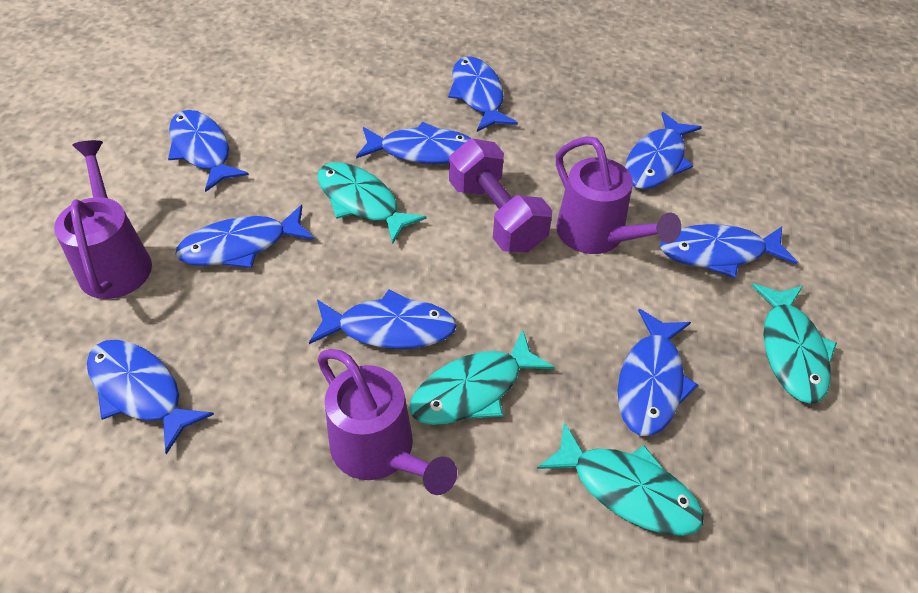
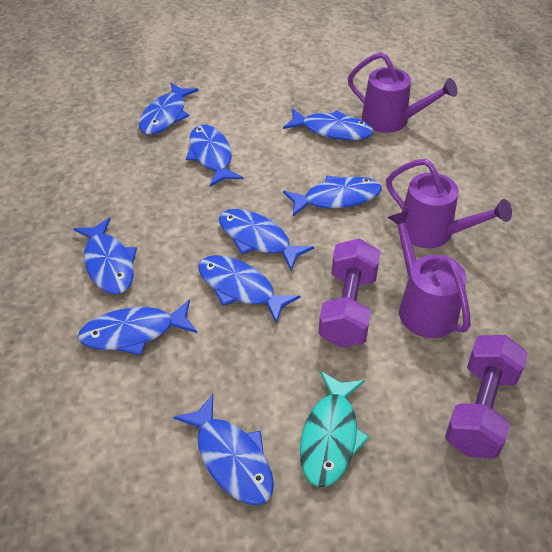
purple dumbbell: [449,138,552,252] = 1 -> [318,238,381,347] [445,335,528,459] = 2
turquoise fish: [317,162,427,245] [409,330,555,425] [537,422,704,536] [751,284,837,404] = 4 -> [300,371,370,487] = 1

